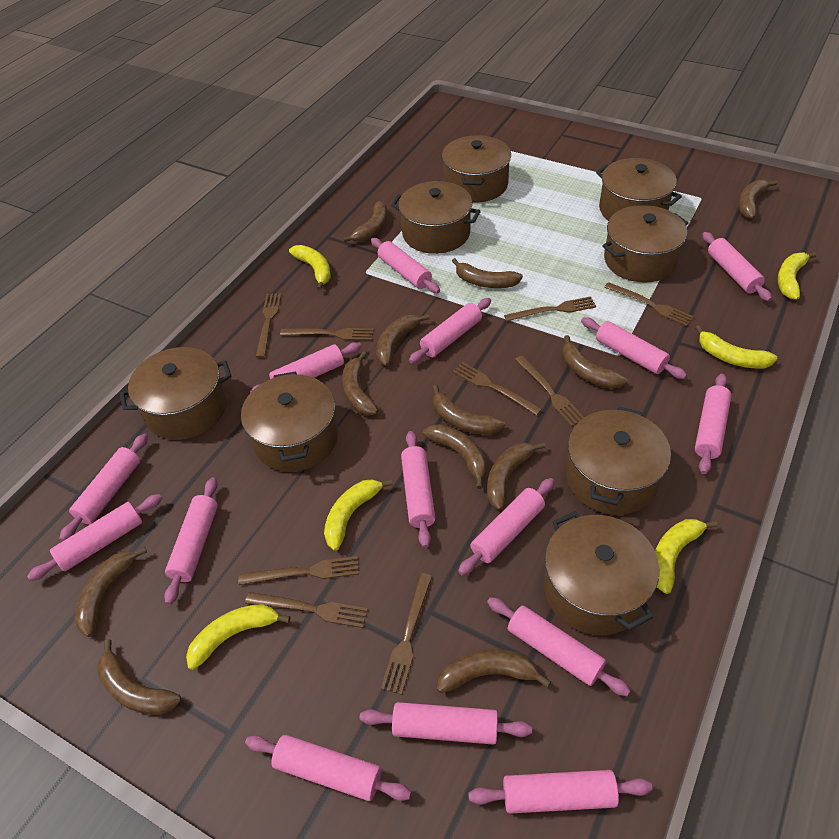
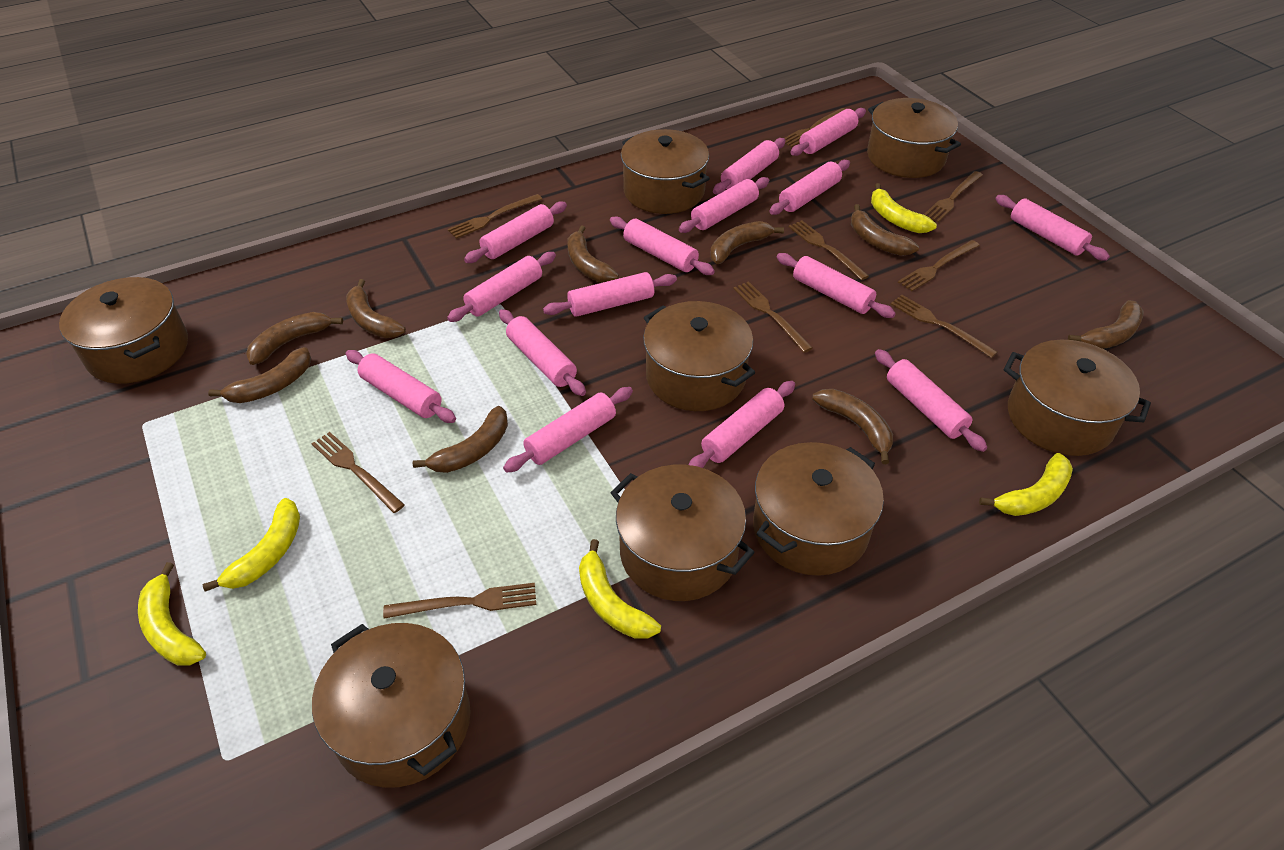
brown banana: [75,547,147,637] [97,639,181,715] [342,351,378,415] [343,201,387,242] [376,314,430,366] [423,424,487,489] [432,385,505,435] [437,649,551,693] [452,258,523,288] [487,442,545,510] [562,335,628,389] [738,180,777,219] = 12 -> [208,347,311,403] [246,312,343,365] [346,279,406,338] [413,406,508,473] [567,225,619,283] [710,221,784,264] [812,389,893,464] [851,204,919,256] [1068,300,1144,349] = 9
yellow banana: [186,604,290,670] [289,245,331,291] [324,479,393,551] [655,519,717,594] [695,325,778,369] [778,252,817,300] = 6 -> [138,562,206,666] [202,498,300,592] [579,539,661,639] [871,183,937,233] [979,453,1073,516] = 5

